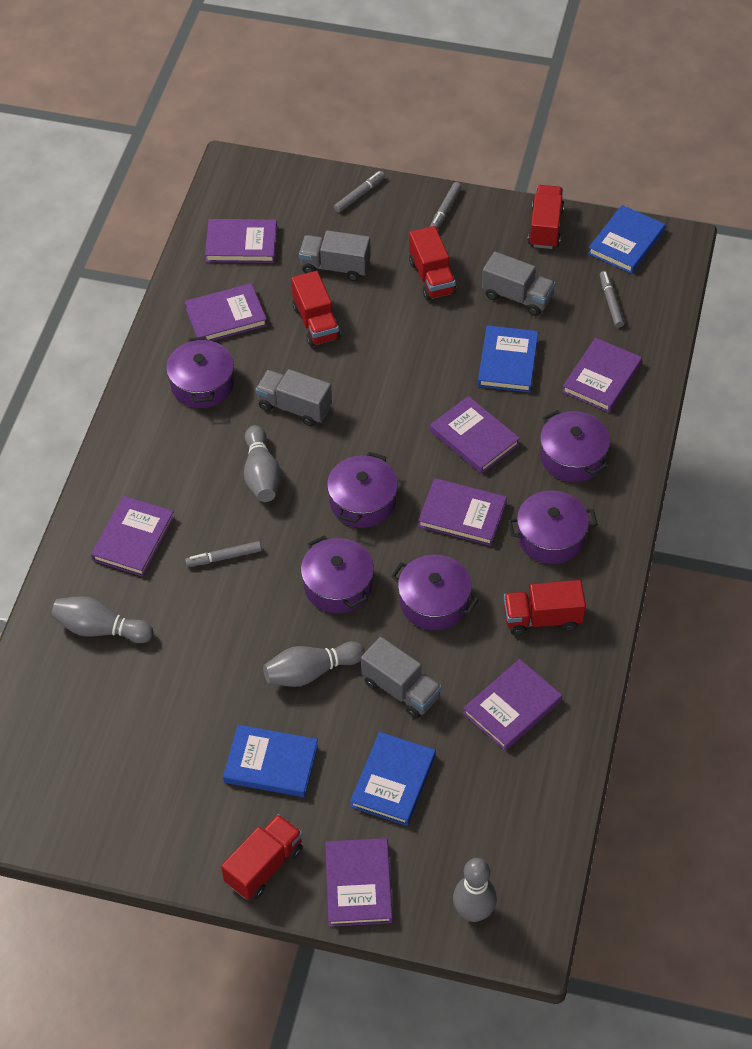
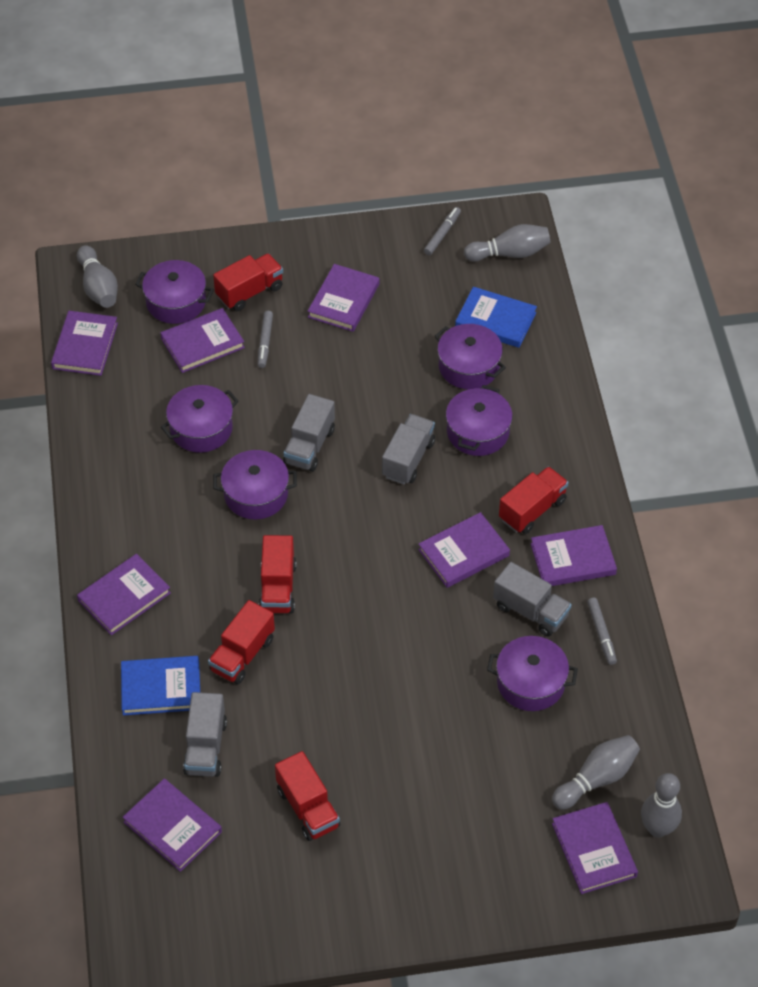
blue book: [223,725,318,797] [350,732,436,826] [478,325,538,393] [588,205,665,274] = 4 -> [121,656,200,716] [455,287,537,348] = 2
grey marker: [185,541,262,567] [334,171,385,213] [430,182,461,230] [600,271,624,328] = 4 -> [258,311,273,368] [424,207,461,255] [587,598,617,665] = 3

